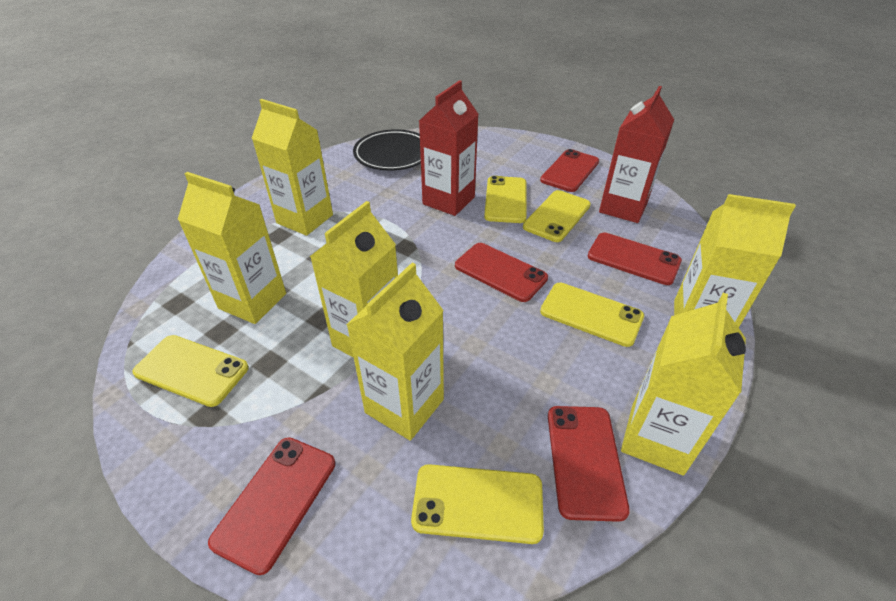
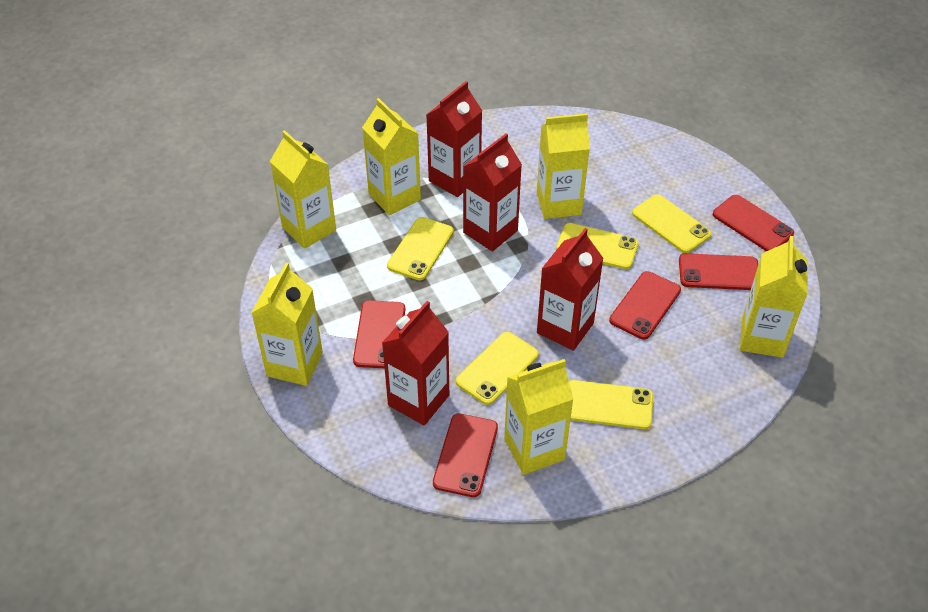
black plate: [353,129,421,171] = 1 -> none = 0
red carton: [419,80,479,216] [599,86,674,223] = 2 -> [382,301,449,426] [426,81,482,197] [463,134,522,251] [537,228,604,351] = 4

